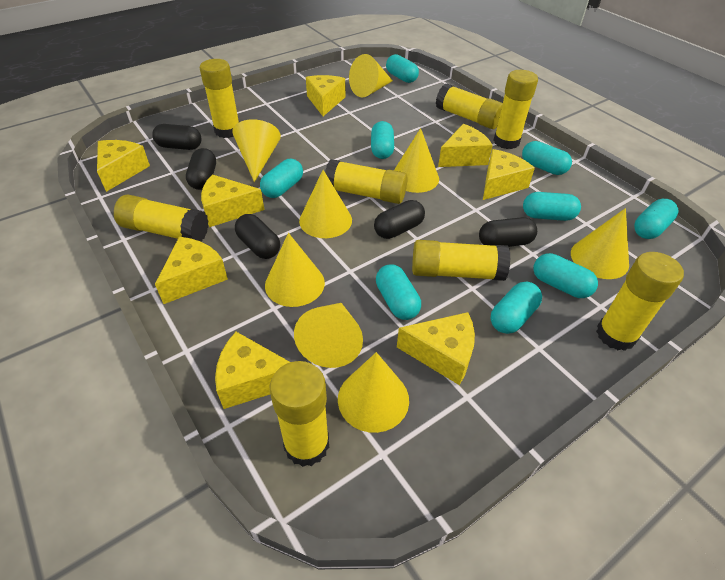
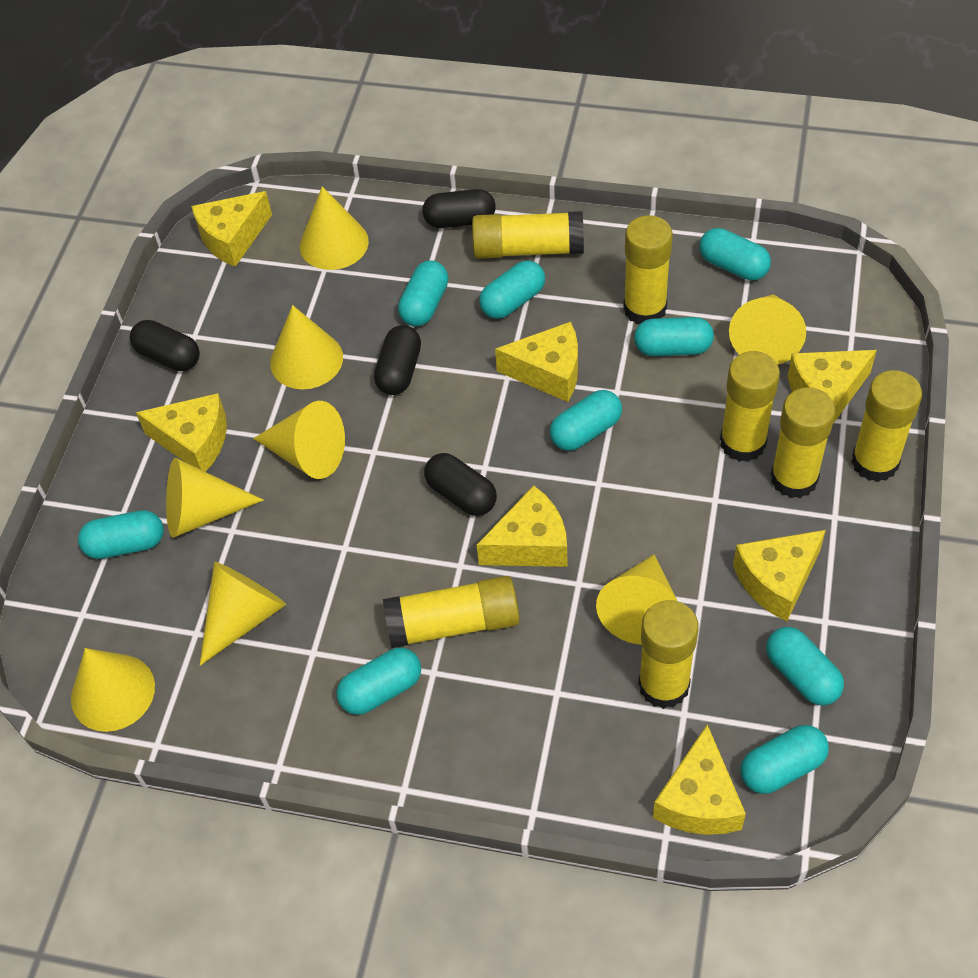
black capsule: [152,124,202,150] [186,148,216,190] [235,214,280,259] [374,200,425,239] [479,217,537,247] = 5 -> [130,320,200,371] [374,325,421,395] [422,189,496,228] [424,453,497,516] = 4
yellow cheese: [97,140,150,192] [155,237,228,304] [201,174,264,227] [215,332,290,409] [306,75,346,116] [397,312,475,385] [438,124,493,167] [483,149,535,200] = 8 -> [136,393,227,472] [191,191,272,267] [477,485,568,567] [495,322,578,402] [653,724,746,835] [733,530,826,621] [787,350,877,423] = 7
yellow glue stick: [114,194,208,242] [200,59,239,138] [270,361,329,467] [325,159,408,204] [412,240,511,281] [436,84,503,129] [493,70,538,149] [596,252,684,351] = 8 -> [383,576,520,648] [472,211,584,259] [623,215,673,324] [638,600,698,709] [720,351,780,462] [771,387,835,498] [851,370,922,482] = 7

